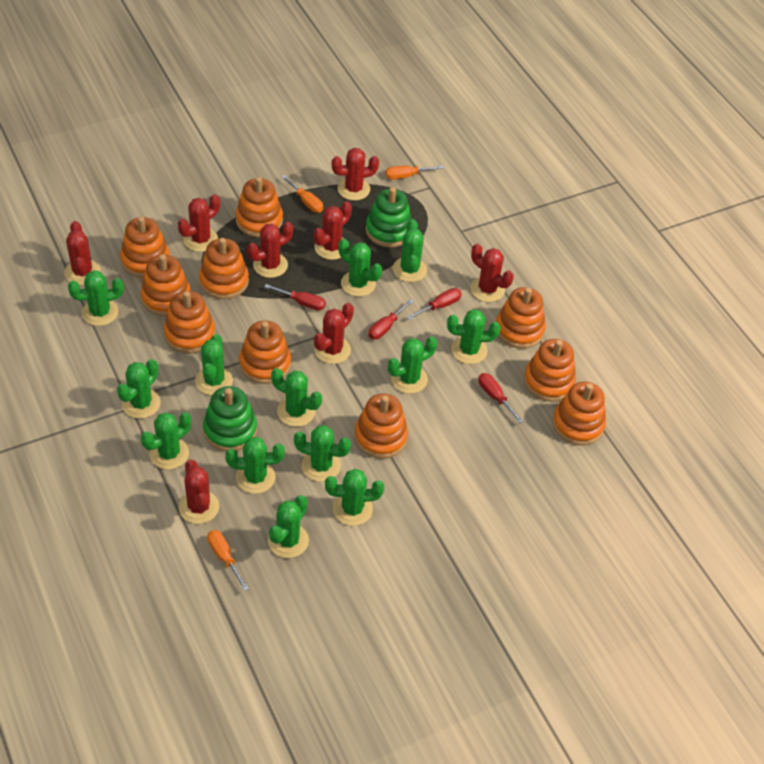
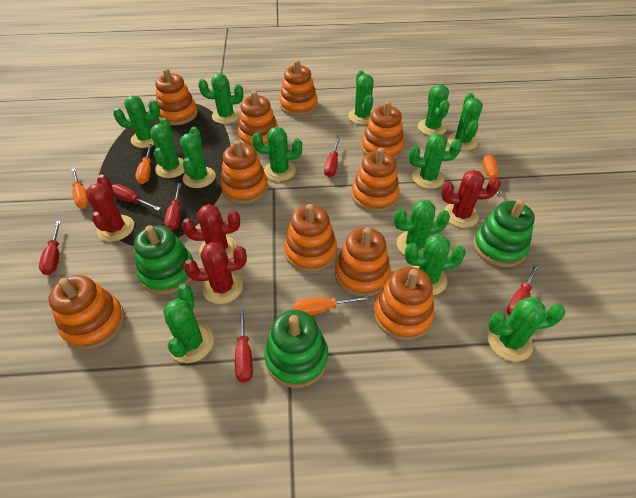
green stacking toy: [203,386,257,451] [366,187,412,247] = 2 -> [134,225,193,295] [264,310,328,388] [473,199,535,267] = 3
orange screwdriver: [207,530,249,591] [282,175,323,213] [385,166,444,180] = 3 -> [71,168,89,208] [135,144,153,184] [293,295,369,315] [482,155,502,197] = 4
red cactus: [64,221,101,285] [178,194,220,252] [179,460,219,524] [247,222,293,278] [313,201,352,260] [314,303,354,364] [332,148,379,201] [470,243,514,302] = 8 -> [86,175,134,242] [182,204,240,259] [184,242,247,304] [441,170,501,228] = 4
red screwdriver: [264,284,326,311] [368,299,414,340] [407,288,462,320] [478,373,523,423] = 4 -> [39,221,61,275] [112,184,161,211] [164,183,182,230] [235,307,253,382] [324,138,340,177] [507,264,539,316] = 6

